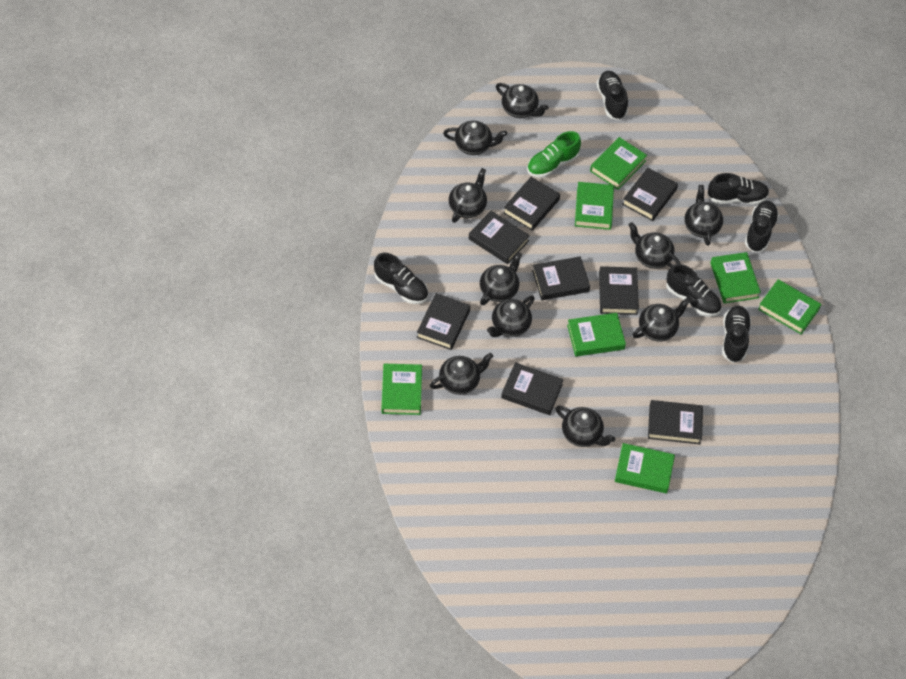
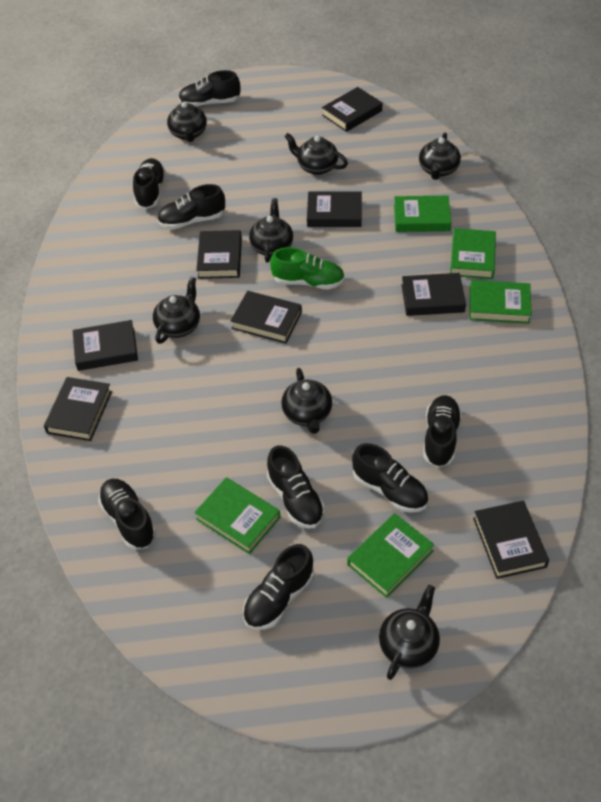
black shoe: [374,253,428,304] [596,71,628,120] [666,264,721,317] [708,173,769,205] [722,306,751,363] [745,201,779,252] = 6 -> [98,479,156,550] [133,158,166,209] [157,184,225,229] [178,70,240,107] [243,544,314,630] [267,445,325,529] [352,443,428,513] [423,395,462,467] = 8
black teapot: [430,353,493,395] [443,121,507,155] [449,168,487,223] [480,252,522,305] [487,296,535,337] [496,83,549,118] [555,405,615,447] [629,222,680,269] [633,298,690,341] [684,185,723,246] = 10 -> [153,277,200,344] [167,98,207,142] [249,198,293,263] [281,368,332,434] [284,133,348,175] [379,585,440,680] [419,132,461,180] = 7
green book: [382,364,422,415] [567,313,626,357] [575,182,614,230] [590,137,647,190] [615,443,675,493] [710,252,761,303] [758,279,821,334] = 7 -> [194,477,281,554] [347,513,434,598] [394,196,452,232] [450,228,496,279] [469,280,532,324] = 5

